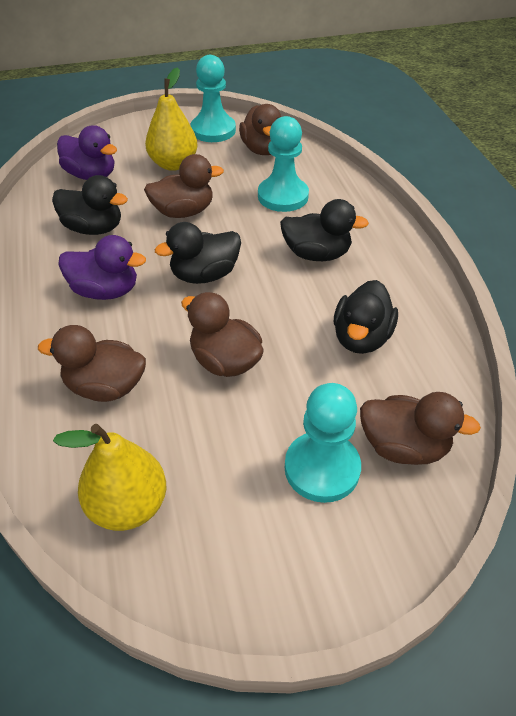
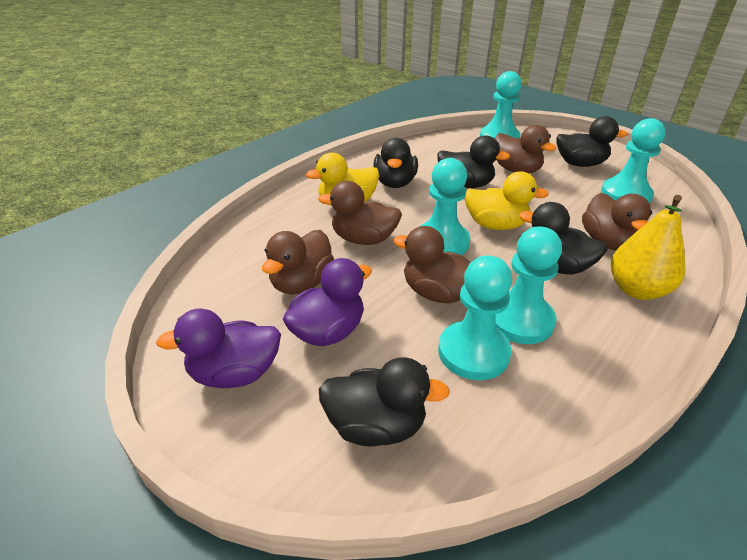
black duck: [52,175,128,235] [155,222,241,284] [280,199,369,261] [334,280,398,354] = 4 -> [319,357,450,447] [373,138,418,188] [437,135,510,188] [519,202,608,275] [556,116,628,167] = 5
turquoise pawn: [191,55,236,142] [258,116,309,212] [285,383,361,503] = 3 -> [420,158,470,255] [438,255,512,380] [480,71,522,138] [495,227,562,344] [601,118,666,203] = 5
yellow duck: none = 0 -> [306,153,379,206] [465,171,549,230] = 2
yellow pear: [53,424,166,531] [145,67,198,171] = 2 -> [611,195,686,300] = 1

